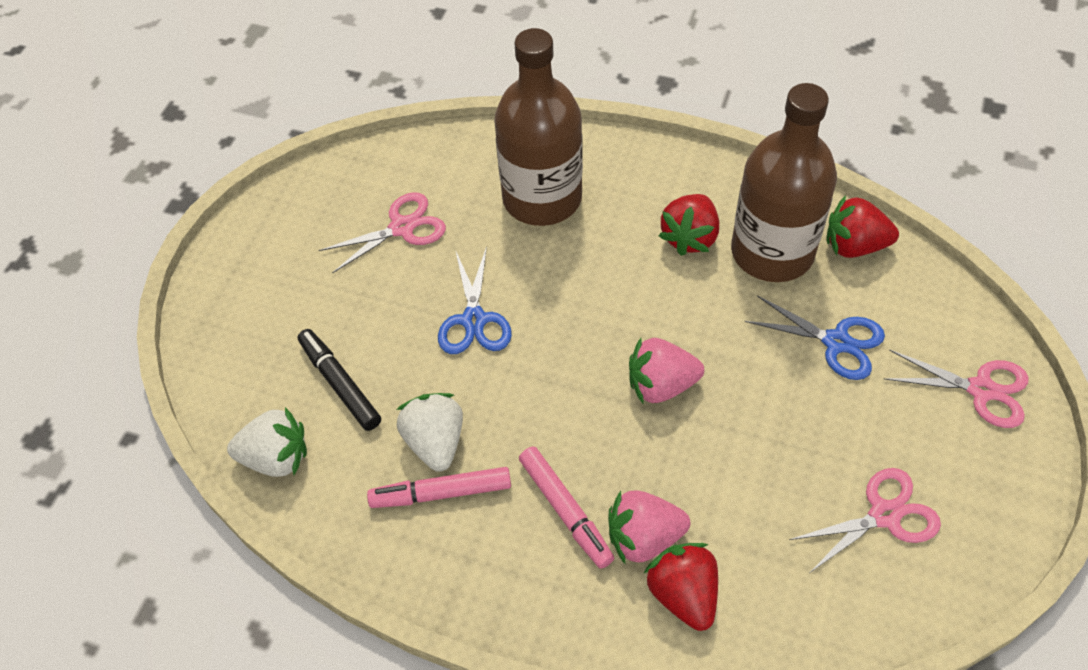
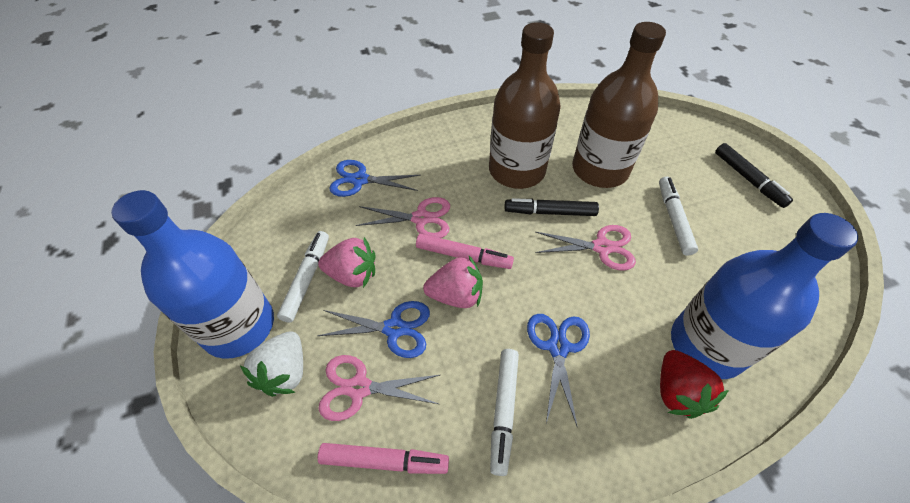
black marker: [298,329,381,431] = 1 -> [505,198,599,216] [715,143,793,208] = 2
blue bottle: none = 0 -> [111,190,274,359] [671,213,858,379] = 2
blue scissors: [438,246,512,354] [745,295,885,380] = 2 -> [317,301,430,358] [329,160,421,197] [527,314,590,428] = 3
red strawberry: [643,543,718,631] [659,194,719,256] [826,195,899,258] = 3 -> [660,350,729,419] = 1
white marker: none = 0 -> [277,231,329,323] [490,349,519,476] [659,176,698,256] = 3
white strawberry: [227,407,307,477] [396,393,463,472] = 2 -> [240,331,303,397] = 1

